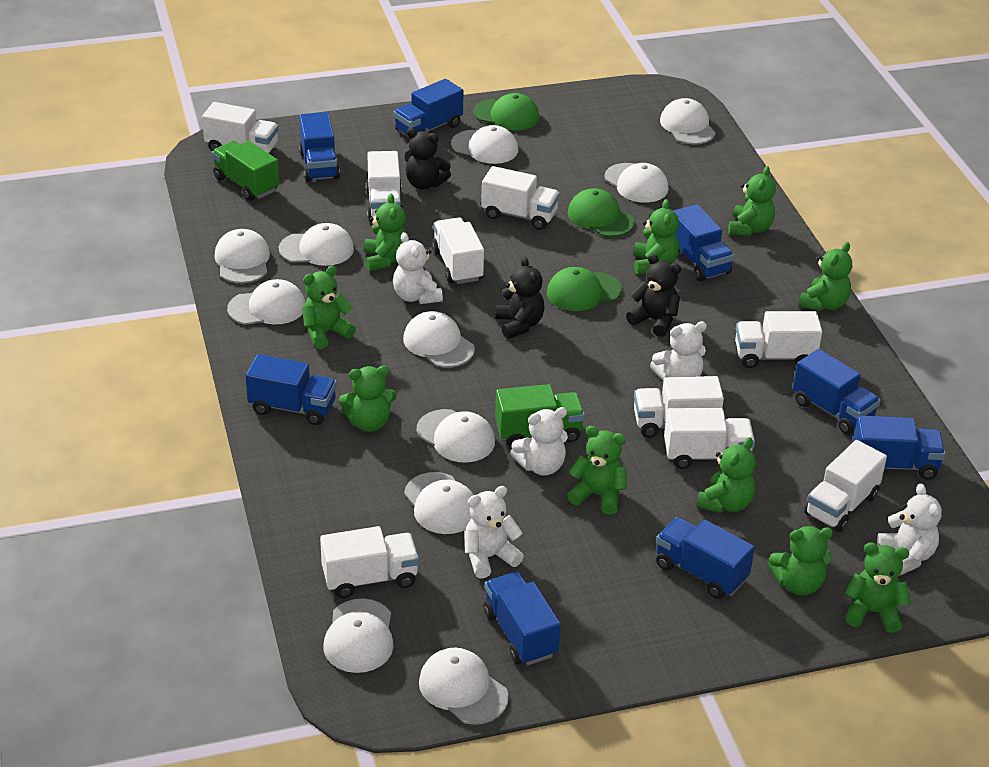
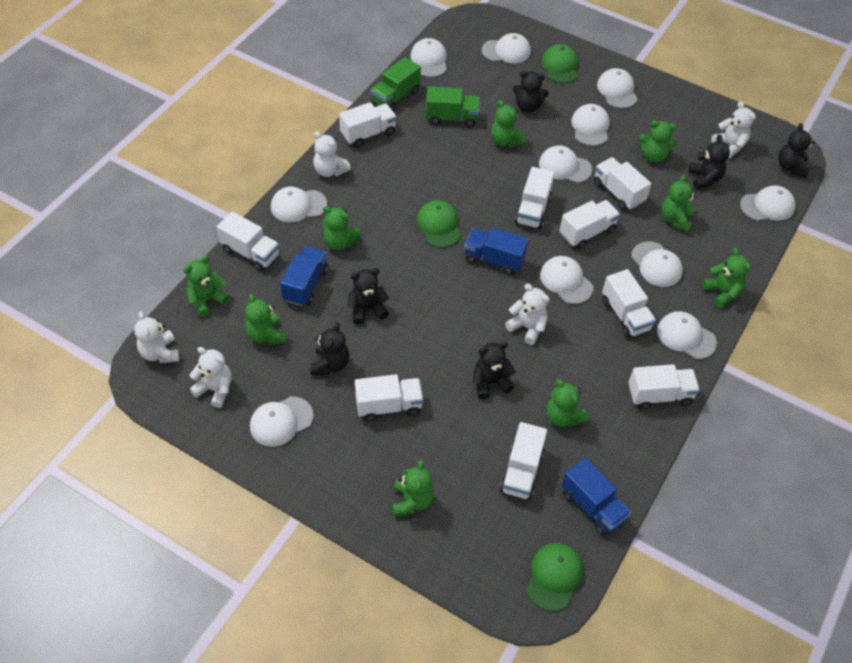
black teddy bear: [404,128,451,189] [495,257,545,339] [626,254,681,337] = 3 -> [310,322,349,375] [348,268,389,325] [473,342,515,399] [513,71,549,113] [688,135,730,190] [778,123,815,178] = 6
blue truck: [246,354,337,425] [299,112,340,182] [394,79,464,139] [483,572,561,665] [656,517,755,599] [673,204,734,281] [793,349,881,434] [853,415,946,480] = 8 -> [280,246,329,306] [464,227,529,275] [561,457,632,536] = 3
green teddy bear: [302,265,356,349] [339,366,397,432] [364,194,407,271] [567,426,627,515] [633,199,679,274] [696,437,756,513] [728,166,776,235] [768,526,834,595] [798,242,852,311] [845,543,911,633] = 10 -> [183,256,230,317] [245,294,286,345] [322,206,361,250] [392,459,434,517] [491,100,526,147] [547,379,589,427] [639,121,677,162] [661,174,696,232] [702,248,751,308] = 9

